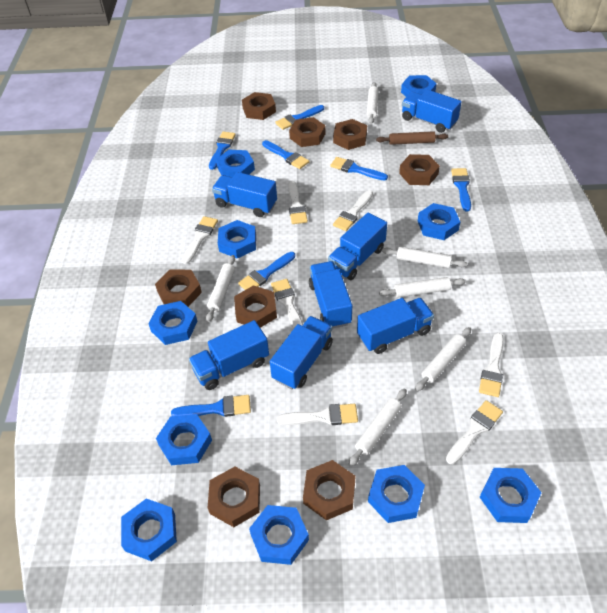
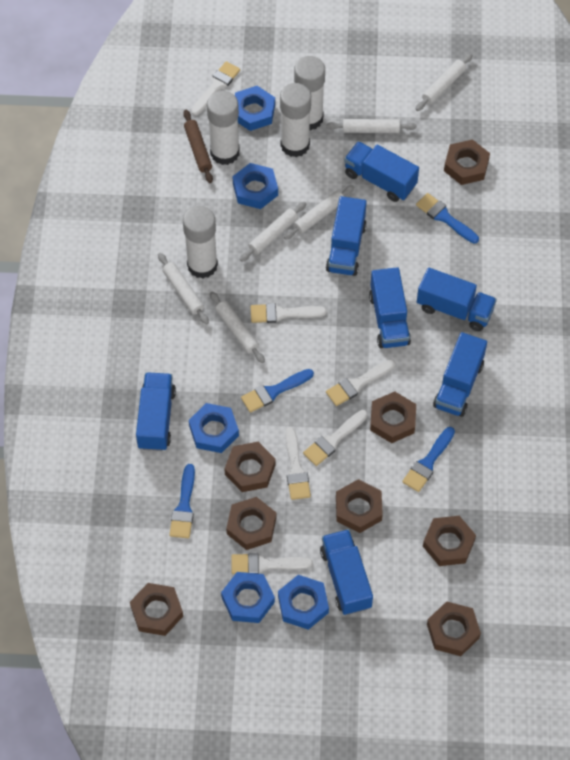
blue brush: [171,395,251,417] [209,132,236,170] [238,252,295,290] [262,140,309,169] [275,105,324,130] [330,157,388,181] [451,168,471,212] = 7 -> [169,464,195,538] [241,369,314,413] [402,427,455,492] [416,193,479,244] = 4
blue nut: [121,499,177,561] [148,301,198,345] [156,414,212,465] [216,150,255,177] [218,220,256,258] [249,505,309,565] [368,465,425,523] [401,75,437,97] [418,203,460,240] [480,468,542,523] = 10 -> [189,403,239,453] [221,572,275,623] [232,163,278,209] [235,86,275,131] [278,575,329,630] = 5
white brush: [182,216,218,264] [271,279,303,329] [277,404,358,425] [288,181,308,224] [333,190,373,231] [446,400,503,464] [479,333,504,397] = 7 -> [191,61,240,116] [231,553,313,574] [251,303,327,323] [285,427,311,500] [303,410,368,466] [326,359,396,406] = 6
white glue stick: none = 0 -> [183,206,218,279] [207,91,240,165] [280,83,311,157] [294,56,325,131] = 4

